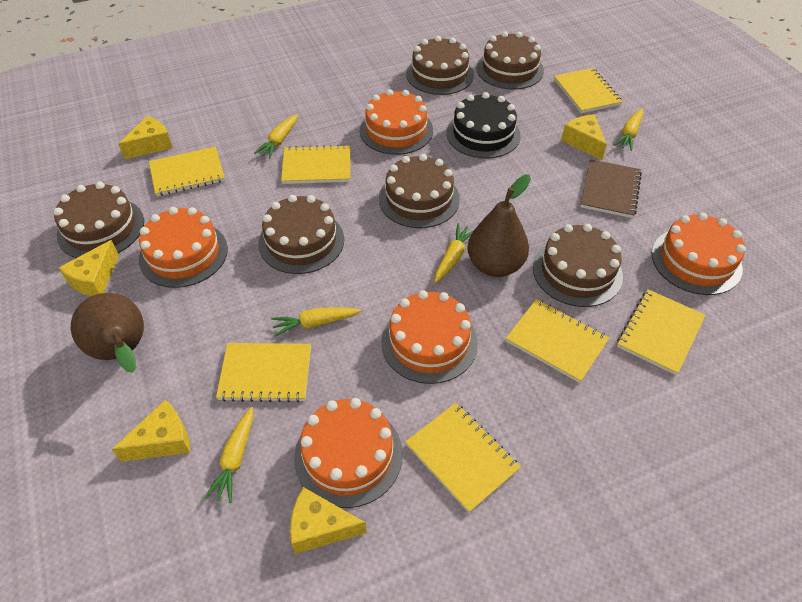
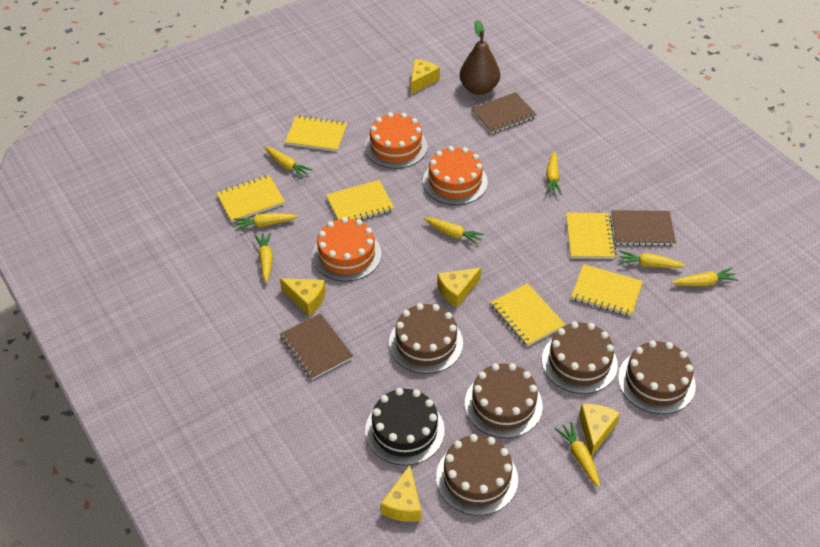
brown cake: [53,182,144,258] [258,195,344,274] [379,154,460,228] [406,36,474,95] [476,31,544,90] [533,224,623,307] = 6 -> [389,303,463,374] [436,434,518,516] [465,363,543,438] [542,322,618,394] [618,340,696,414] = 5
brown notebook: [580,159,642,218] = 1 -> [280,313,353,380] [471,92,537,134] [612,210,676,246] = 3
brown pear: [71,293,144,373] [467,174,531,277] = 2 -> [460,20,500,95] = 1
orange cake: [139,207,228,288] [294,398,403,508] [360,89,433,155] [381,290,478,384] [652,213,746,295] = 5 -> [312,217,382,281] [365,112,428,169] [423,146,488,205] = 3
yellow carrot: [205,407,253,503] [254,114,298,158] [271,307,361,337] [435,223,473,283] [614,108,644,151] = 5 -> [234,213,298,231] [254,232,273,283] [265,147,313,179] [424,218,484,245] [545,152,562,195] [555,422,600,487] [619,251,686,268] [672,268,739,286] = 8
yellow notebook: [149,146,225,196] [216,343,311,402] [281,145,350,184] [405,403,521,513] [506,299,609,383] [554,68,623,113] [617,289,706,375] = 7 -> [217,175,285,222] [285,115,347,152] [326,180,394,220] [490,283,565,347] [566,213,617,259] [571,264,643,316] = 6

